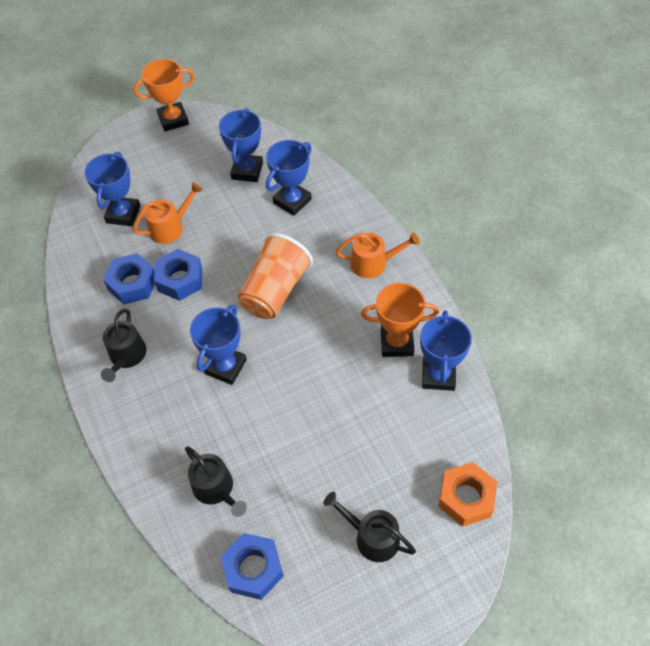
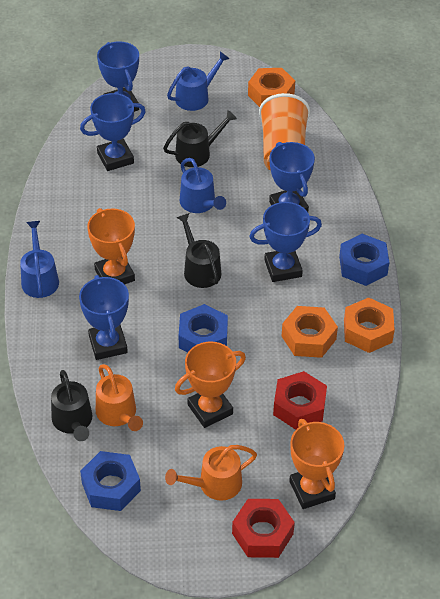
blue watering can: none = 0 -> [20,221,59,298] [167,51,230,111] [180,158,226,213] = 3
orange nut: [438,462,497,527] = 1 -> [248,68,295,107] [282,306,338,358] [344,297,395,353] = 3
orange trophy: [133,59,195,131] [361,283,439,357] = 2 -> [87,208,135,285] [175,342,246,428] [289,419,344,509] = 3
red nut: none = 0 -> [232,499,295,558] [273,371,327,430] = 2

